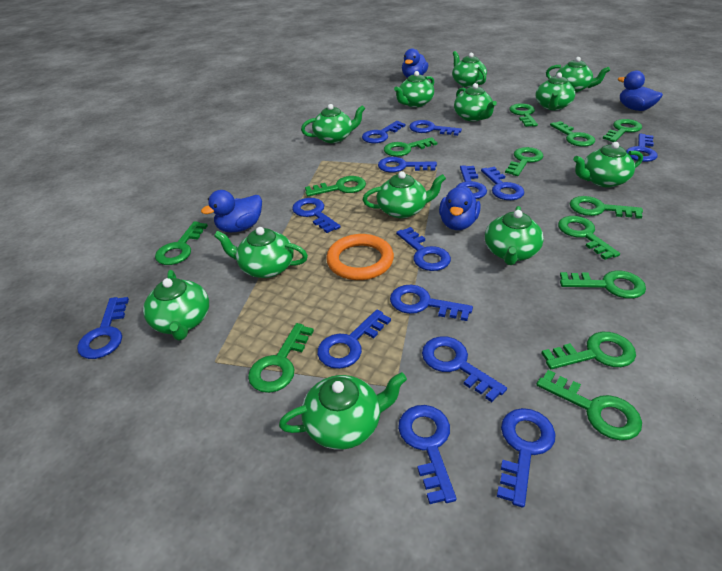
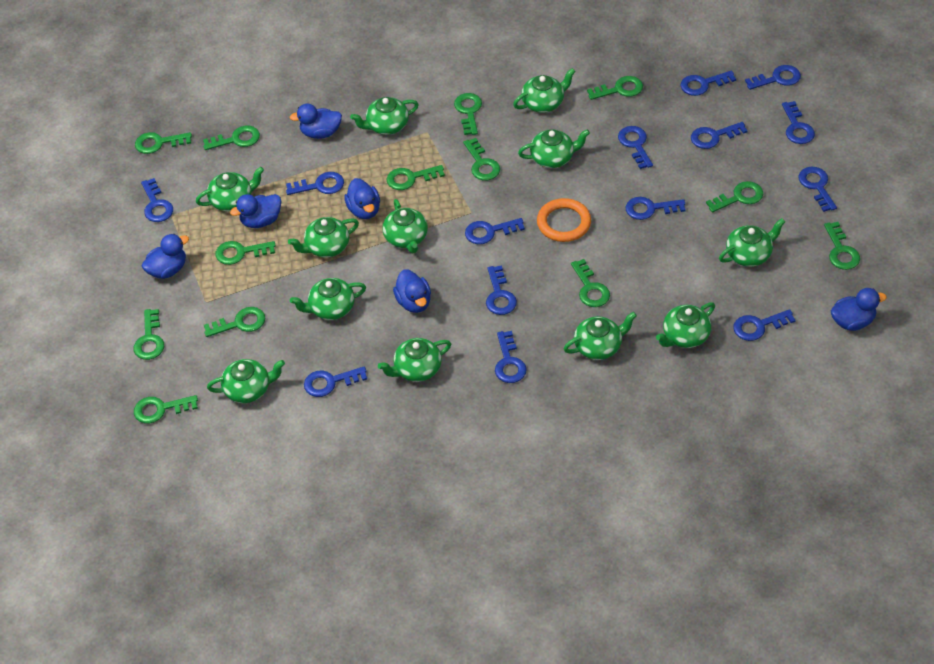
blue duck: [201,190,262,232] [402,48,428,78] [439,186,481,230] [618,71,663,111] = 4 -> [142,234,189,279] [230,194,281,228] [289,104,342,139] [344,178,380,219] [393,269,431,313] [831,288,887,331] = 6

